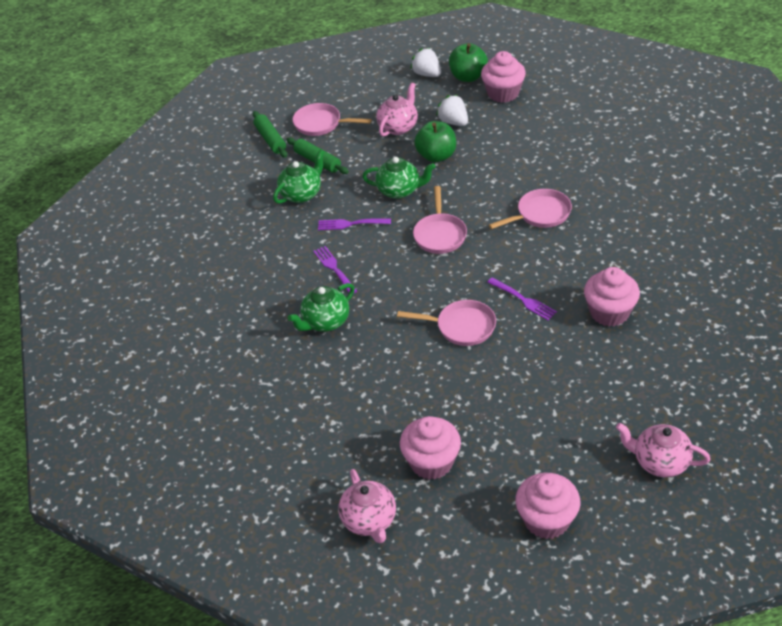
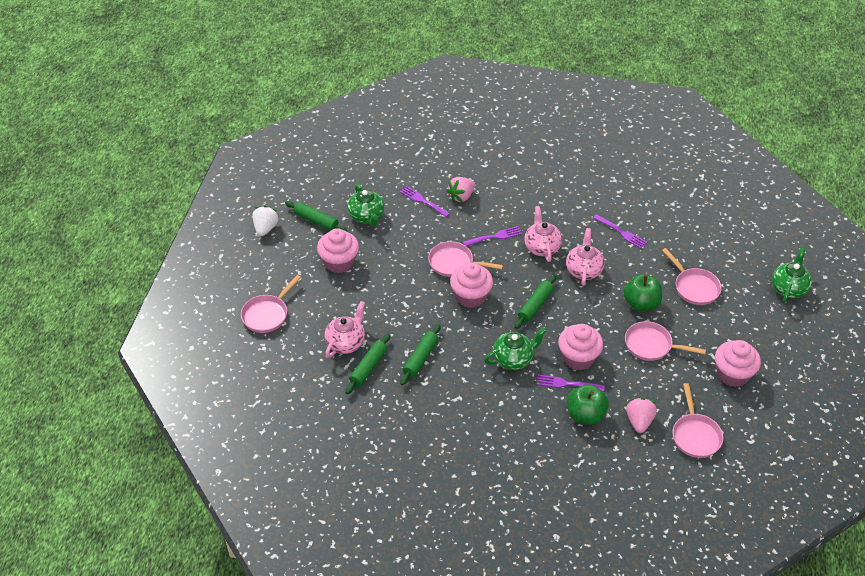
green rolling pin: [253,111,287,158] [286,137,349,174] = 2 -> [285,201,347,232] [345,334,390,394] [400,324,440,385] [515,275,556,329] = 4
pink pan: [293,103,372,136] [397,300,496,346] [413,186,467,254] [489,189,572,229] = 4 -> [241,275,301,333] [428,241,503,277] [625,321,706,361] [662,248,722,305] [672,383,723,458] = 5
pink strawberry: none = 0 -> [446,177,475,202] [626,398,657,433] = 2
purple fork: [313,246,357,293] [318,218,391,230] [487,278,557,320] = 3 -> [400,186,450,217] [463,226,522,246] [537,374,605,391] [593,214,647,249] = 4
white strawberry: [410,48,441,77] [436,95,468,126] = 2 -> [252,206,279,236] = 1

